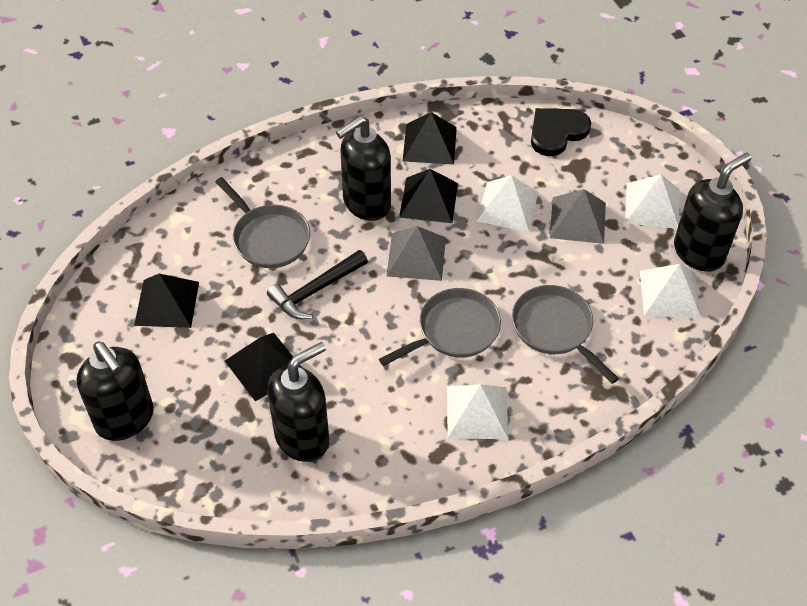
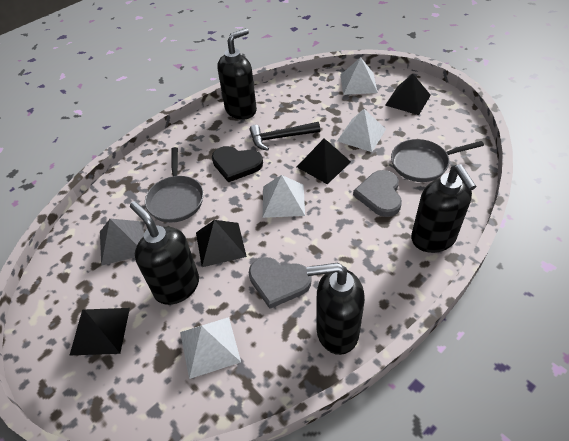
grey heart: none = 0 -> [249,257,311,309] [353,170,402,217] = 2
grey pan: [215,177,310,268] [379,288,501,366] [512,285,619,384] = 3 -> [145,147,204,223] [391,139,484,182] = 2
grey pyramid: [387,226,446,281] [550,189,606,244] = 2 -> [100,219,144,266] = 1

